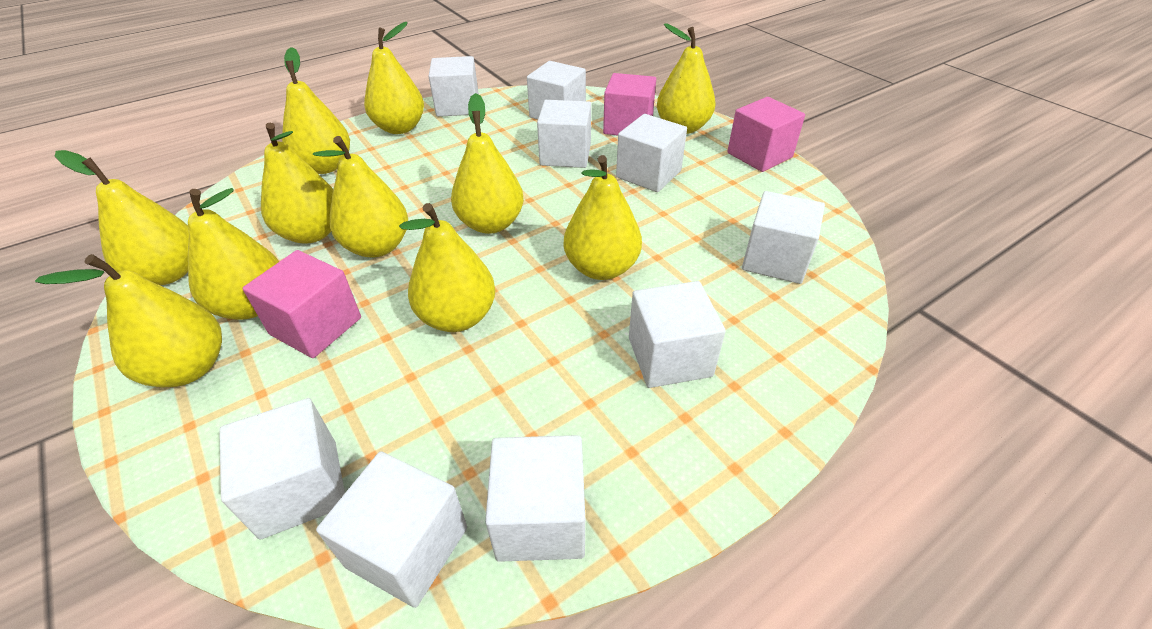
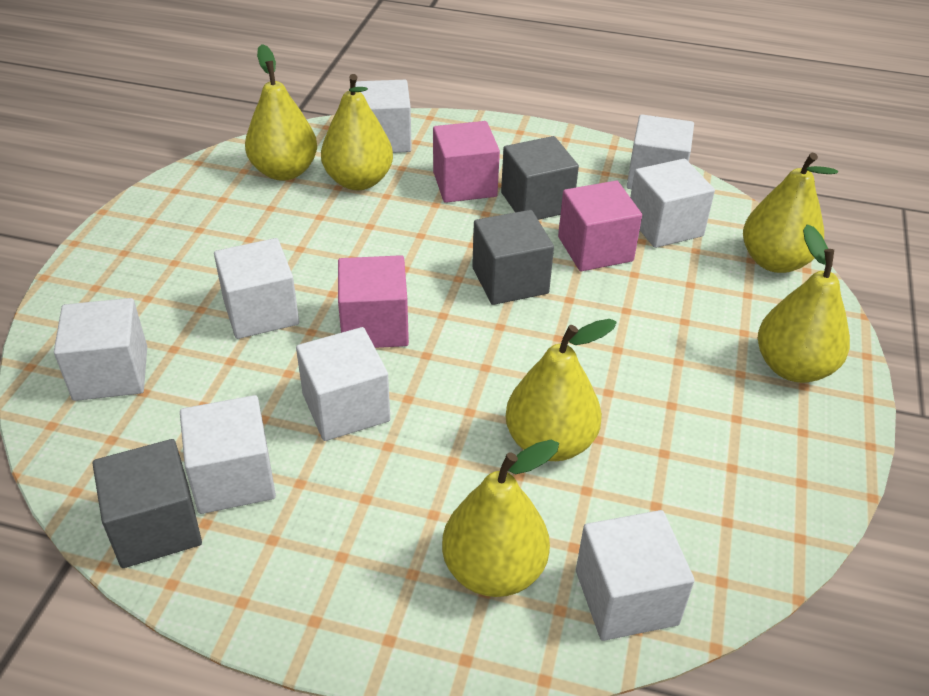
grey cube: none = 0 -> [92,439,202,568] [472,210,554,305] [501,136,579,220] = 3
white cube: [219,398,345,539] [316,451,467,608] [428,56,479,117] [485,435,585,562] [527,61,586,120] [537,100,591,168] [616,114,687,192] [629,281,726,388] [742,191,825,284] = 9 -> [54,298,147,401] [180,395,276,514] [214,238,299,339] [296,327,390,441] [355,80,412,153] [576,510,695,641] [627,114,694,189] [630,159,715,248] = 8
yellow pear: [35,254,222,387] [55,150,189,285] [188,188,279,320] [261,123,333,244] [282,47,350,174] [313,136,408,257] [364,22,424,134] [399,203,495,332] [451,93,524,234] [564,155,642,280] [657,24,715,134] = 11 -> [245,44,317,181] [321,74,393,190] [442,440,559,597] [505,319,617,461] [743,153,838,273] [758,224,850,383] = 6

